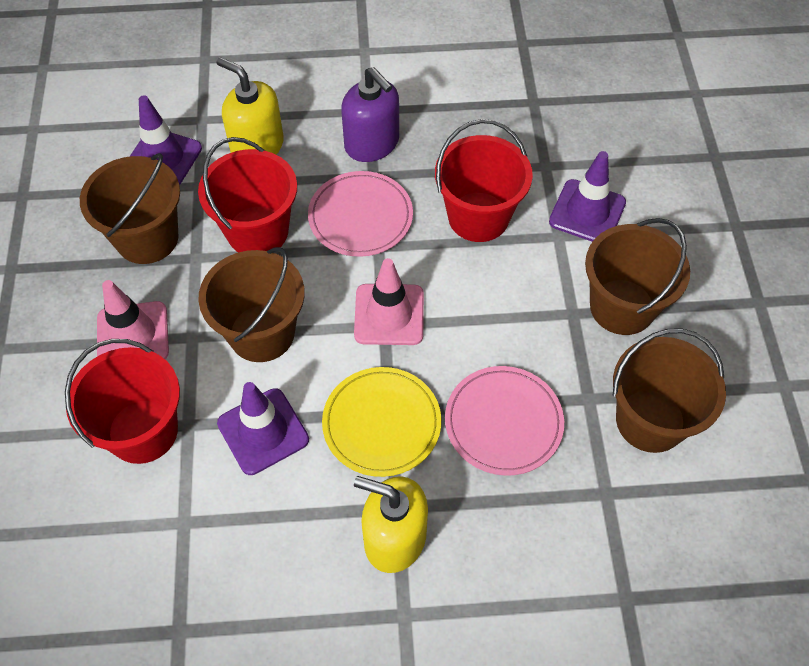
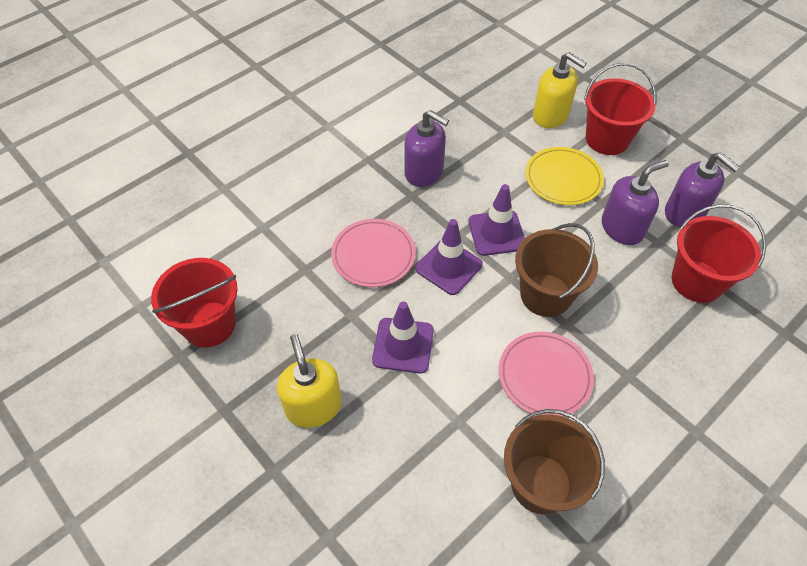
brown bucket: [80,153,180,264] [198,247,305,362] [585,218,690,335] [613,328,726,453] = 4 -> [504,409,605,514] [515,223,598,317] = 2
pink traffic cone: [97,280,169,359] [354,258,424,345] = 2 -> none = 0
purple soap dispenser: [341,67,399,162] = 1 -> [404,110,449,187] [602,160,669,245] [665,152,740,227] = 3

